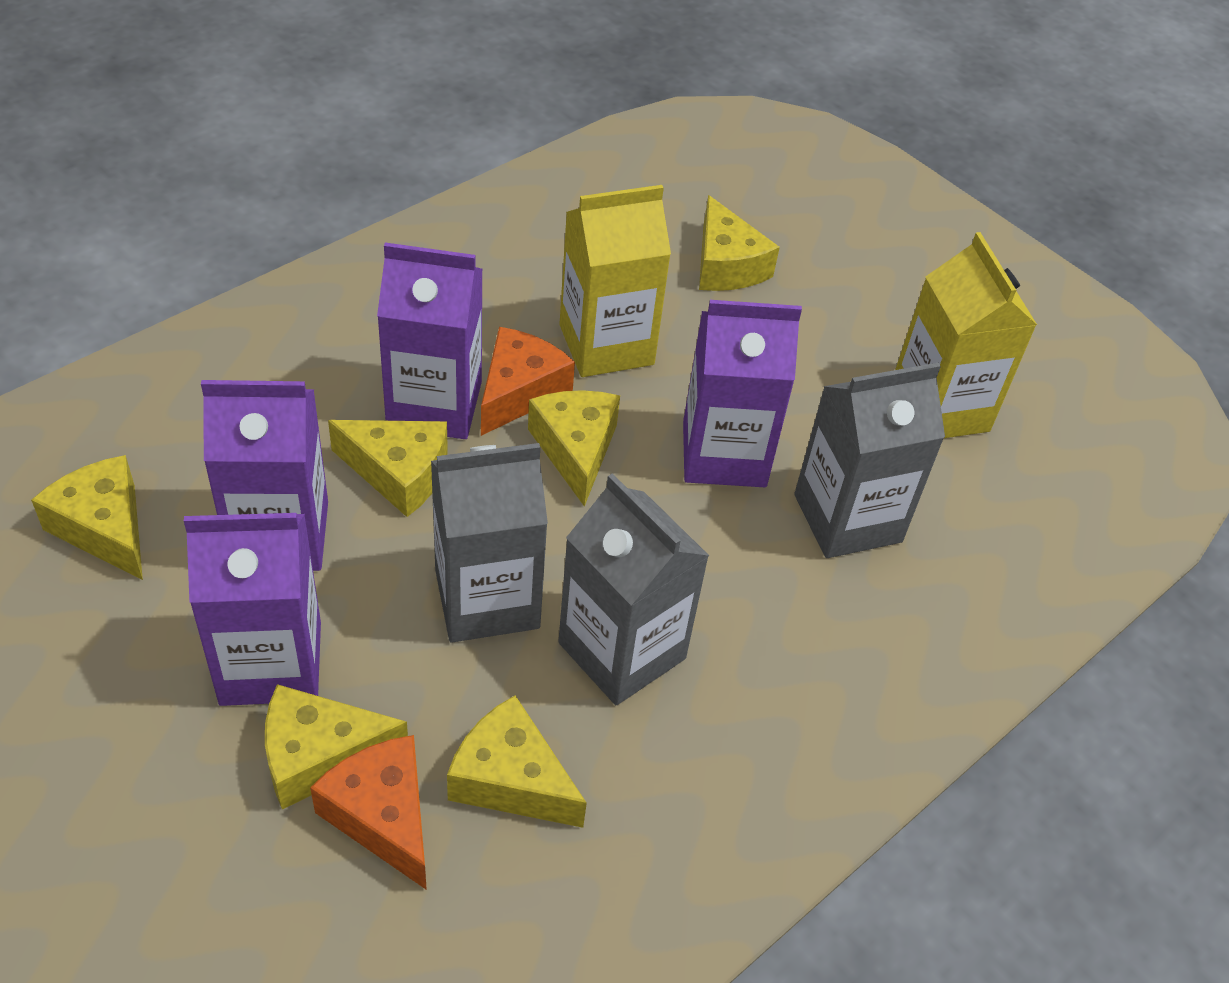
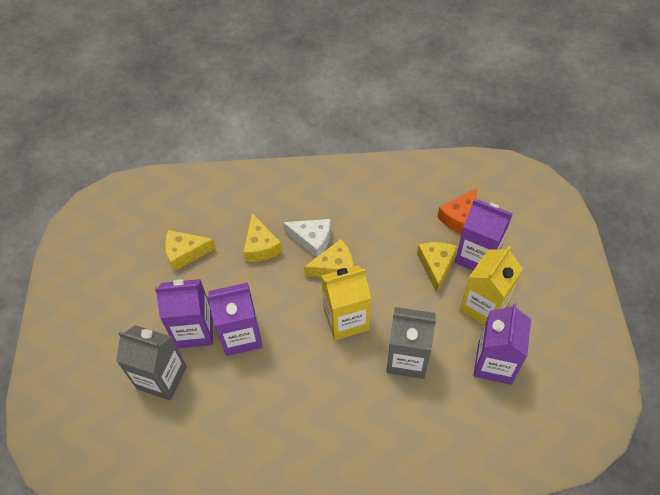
grey carton: [431,443,548,642] [558,473,709,705] [794,363,945,558] = 3 -> [116,325,187,400] [386,307,436,379] = 2
orange cheese: [310,735,427,890] [481,327,575,436] = 2 -> [437,188,478,234] = 1
white cheese: none = 0 -> [283,219,331,257] = 1
yellow cheese: [31,455,143,580] [265,684,408,809] [328,420,448,517] [447,695,587,828] [528,390,620,507] [699,195,780,291] = 6 -> [165,230,216,271] [243,213,282,262] [304,239,353,277] [417,242,458,293] = 4

